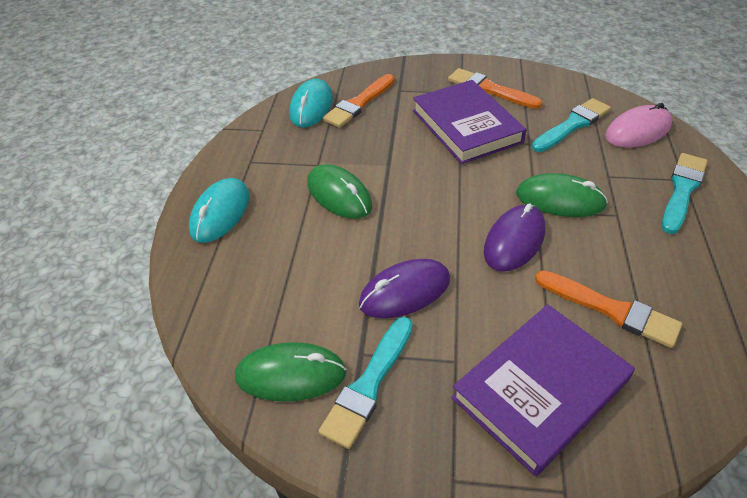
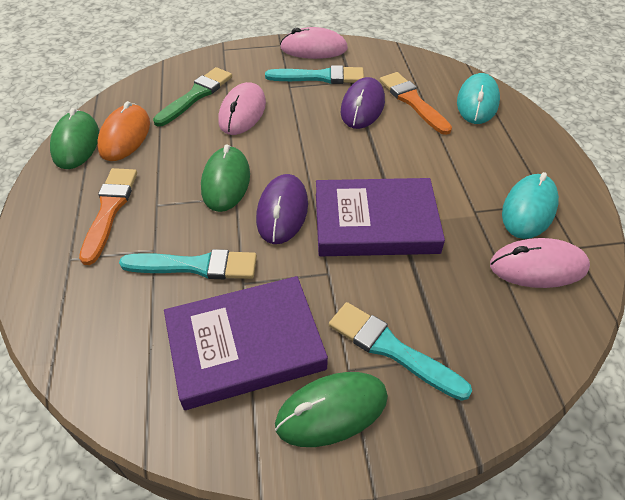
green brush: none = 0 -> [153,67,232,126] = 1
orange brush: [323,74,395,128] [448,68,543,109] [535,270,682,348] = 3 -> [79,168,137,265] [380,72,452,135] = 2
orange mouse: none = 0 -> [97,101,150,161] = 1
pink mouse: [605,103,672,148] = 1 -> [218,82,266,135] [280,27,348,59] [490,238,590,288] = 3

